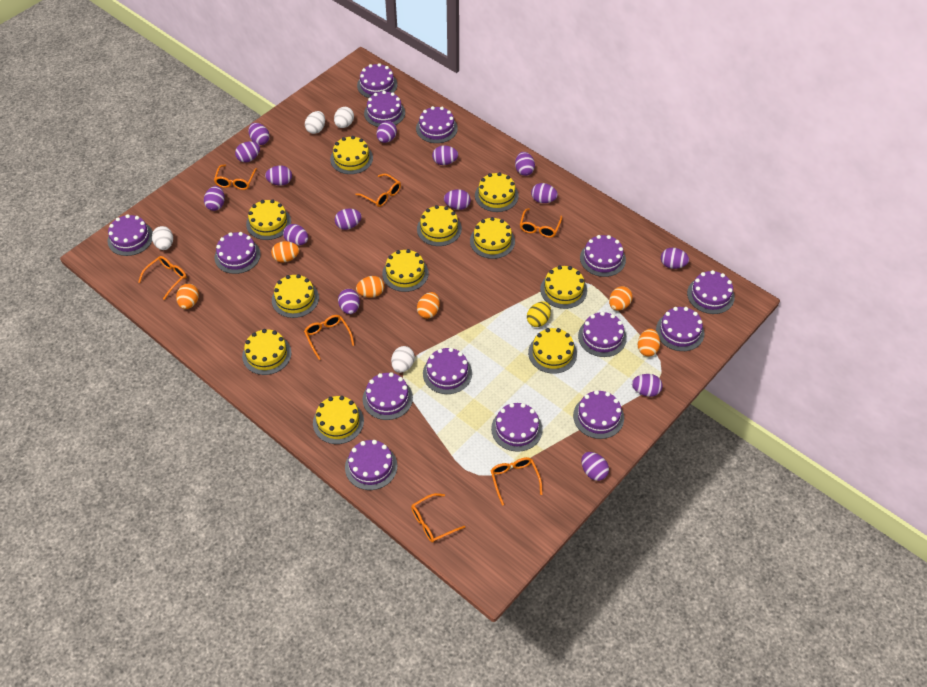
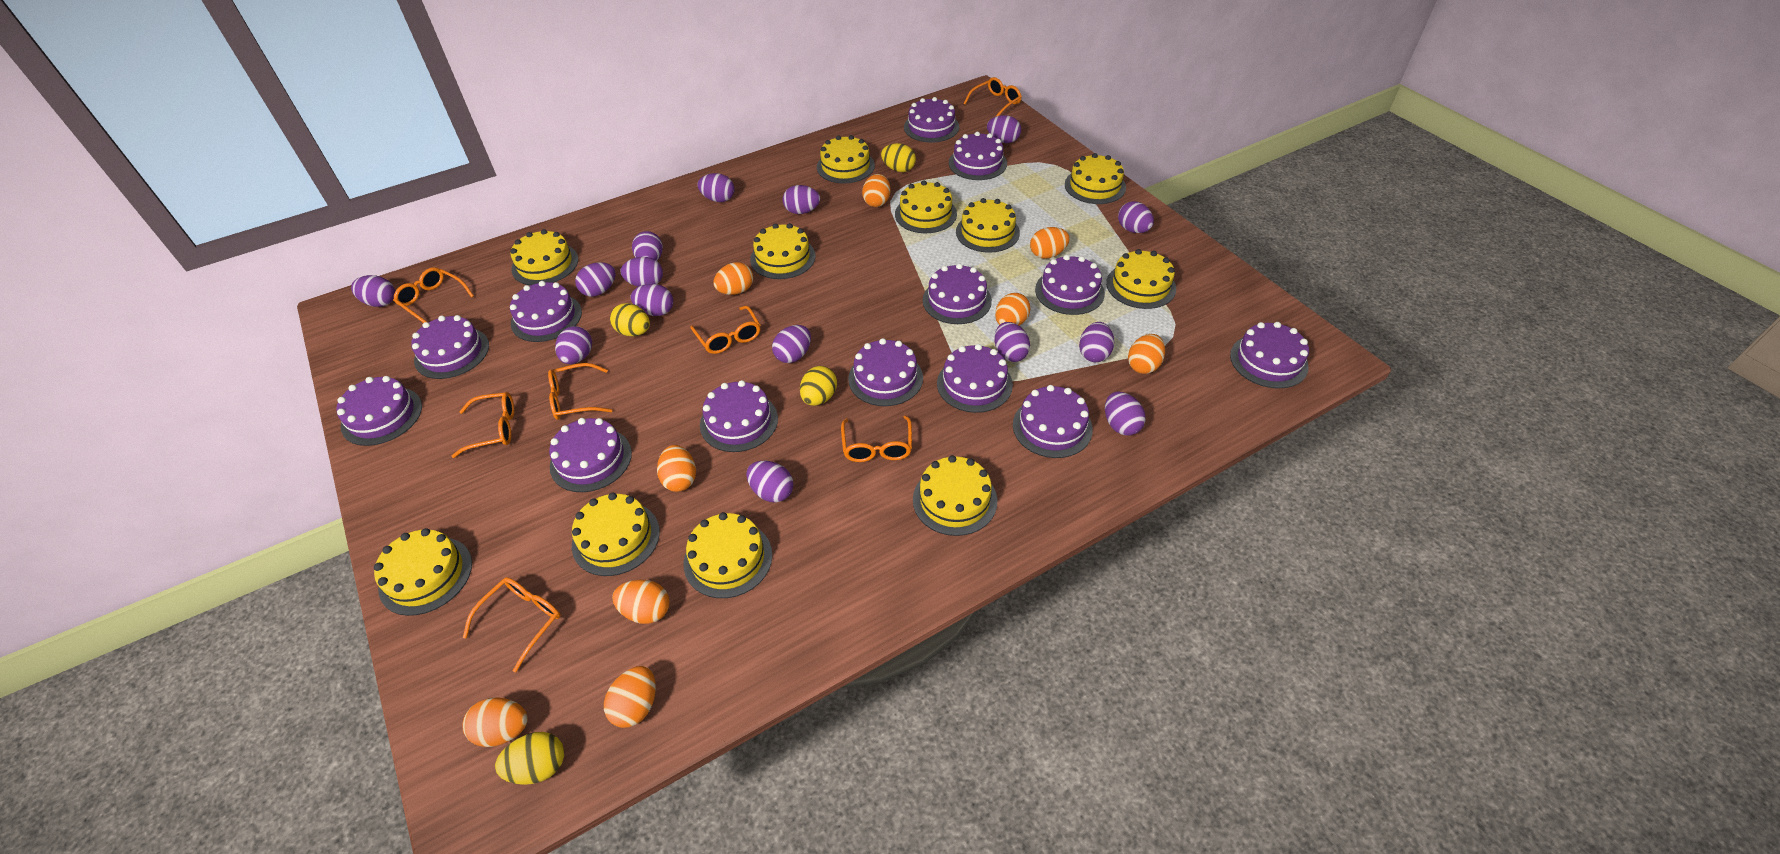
orange egg: [176,284,199,309] [271,241,299,263] [356,276,384,298] [417,292,440,319] [609,286,633,311] [638,329,660,356] = 6 -> [462,697,528,747] [604,666,656,728] [612,580,670,624] [657,445,696,492] [713,262,753,295] [862,174,890,207] [995,293,1030,326] [1030,227,1070,259] [1128,334,1165,374] = 9
purple cake: [108,214,153,256] [214,232,261,274] [345,440,397,490] [357,63,397,98] [363,372,413,420] [364,91,405,127] [416,106,458,143] [423,348,472,394] [491,403,543,452] [573,390,624,439] [578,312,627,357] [580,235,626,277] [656,307,704,351] [687,270,735,314] = 14 -> [336,376,422,446] [411,315,489,379] [510,281,582,342] [549,418,632,492] [700,380,778,452] [848,338,923,406] [904,97,959,143] [923,263,992,324] [937,344,1013,413] [949,132,1007,180] [1013,385,1093,458] [1035,255,1105,315] [1230,322,1309,389] = 13
white egg: [152,226,173,250] [305,111,325,134] [334,107,354,128] [391,346,415,373] = 4 -> none = 0
yellow egg: [527,301,551,327] = 1 -> [495,732,564,785] [610,303,650,336] [800,366,837,406] [881,143,916,172] = 4

